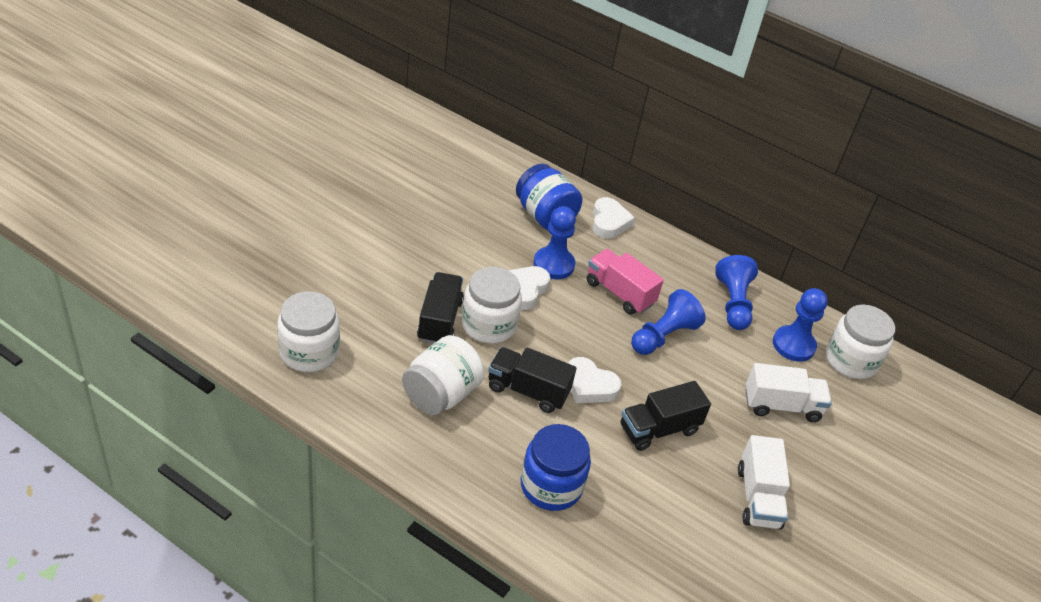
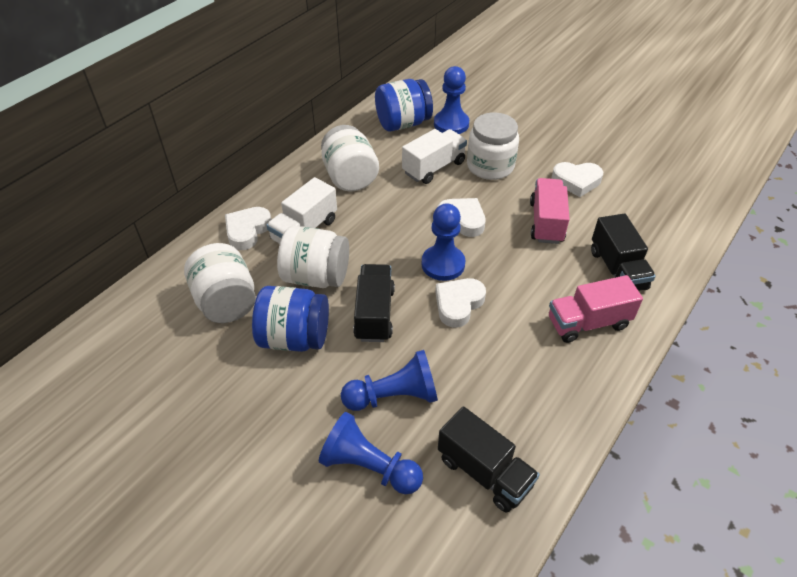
pink truck: [587,249,664,315] = 1 -> [530,178,570,244] [549,275,643,343] = 2
white heart: [508,266,550,310] [568,357,621,403] [592,197,635,239] = 3 -> [225,207,271,250] [435,278,486,328] [438,198,486,237] [552,162,603,197] = 4

